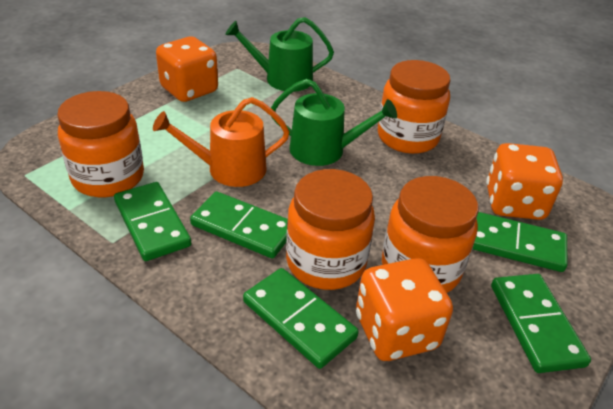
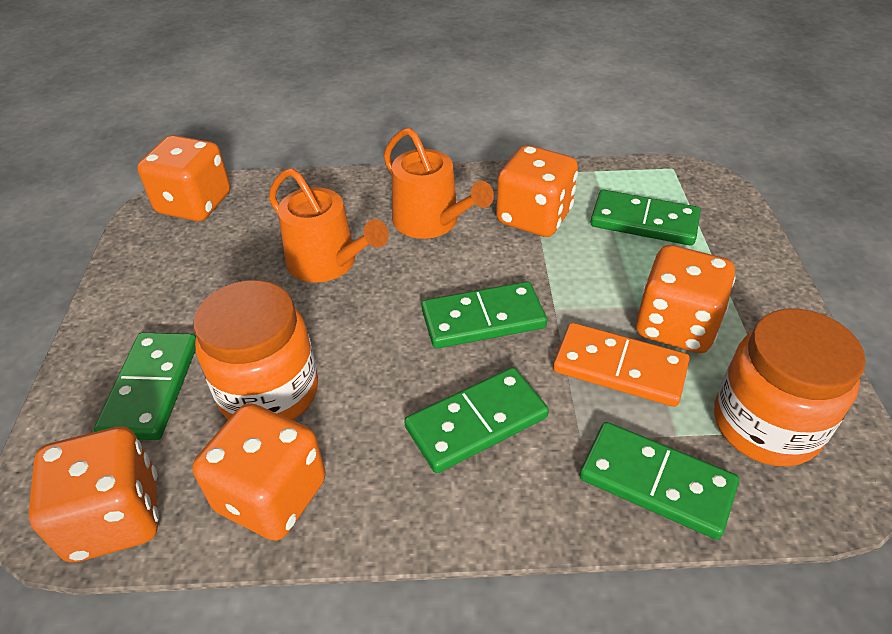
green watering can: [225,17,334,92] [271,79,397,166] = 2 -> none = 0
orange dice: [156,37,218,102] [356,258,453,361] [486,143,563,220] = 3 -> [28,427,159,562] [137,135,230,221] [192,403,326,541] [496,145,578,237] [636,245,736,353] = 5
orange domino: none = 0 -> [553,323,690,407] = 1
orange jar: [57,91,144,197] [286,169,375,290] [378,60,451,154] [382,176,478,293] = 4 -> [193,280,318,420] [714,309,866,466] = 2
orange watering can: [153,97,290,187] = 1 -> [269,168,389,283] [384,128,494,239] = 2

